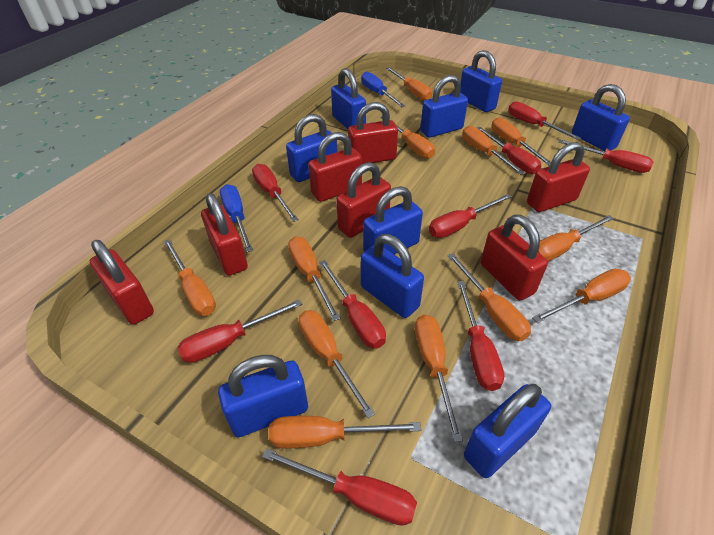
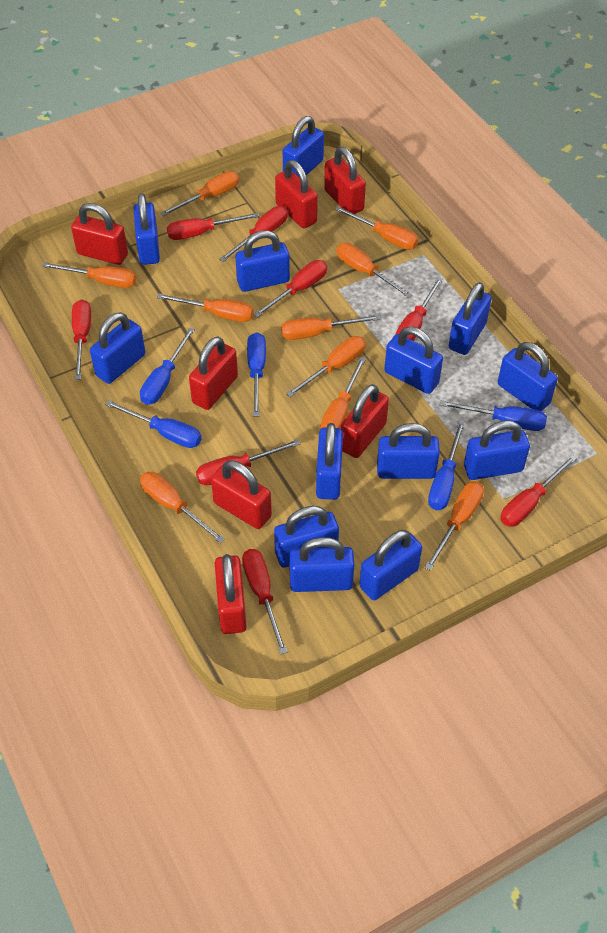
blue padlock: [218,355,308,437] [286,114,337,182] [331,68,366,129] [361,234,424,318] [363,186,423,254] [420,75,468,138] [460,50,502,112] [464,384,551,478] [572,84,630,151] = 9 -> [90,312,145,384] [134,193,160,265] [235,230,290,292] [274,506,339,568] [283,116,324,177] [289,537,354,592] [316,423,343,500] [359,530,422,600] [377,423,440,479] [384,327,443,394] [449,282,492,355] [464,420,530,480] [498,342,558,411] = 13
blue screwdriver: [220,184,253,252] [361,71,405,107] = 2 -> [105,400,202,448] [140,327,195,405] [247,332,266,417] [428,421,465,510] [440,400,547,431] = 5
orange screwdriver: [164,239,216,316] [268,416,421,448] [288,236,340,321] [298,310,375,418] [380,116,435,159] [386,67,432,101] [415,315,463,442] [448,253,531,341] [463,126,525,175] [492,117,551,166] [532,269,631,323] [538,215,614,262] = 12 -> [42,262,136,288] [140,472,225,543] [157,293,253,322] [160,171,239,216] [281,315,381,340] [286,336,366,397] [320,357,366,429] [335,206,418,250] [337,243,413,298] [425,481,484,571] = 10
red screwdriver: [177,299,303,363] [252,164,299,222] [262,448,417,526] [319,260,386,348] [429,194,512,238] [457,281,504,391] [477,127,541,174] [508,101,581,140] [558,140,654,173] = 9 -> [72,299,91,380] [167,213,259,240] [196,439,301,485] [219,206,288,262] [242,549,287,654] [253,260,327,317] [395,277,443,341] [501,454,577,527] = 8

